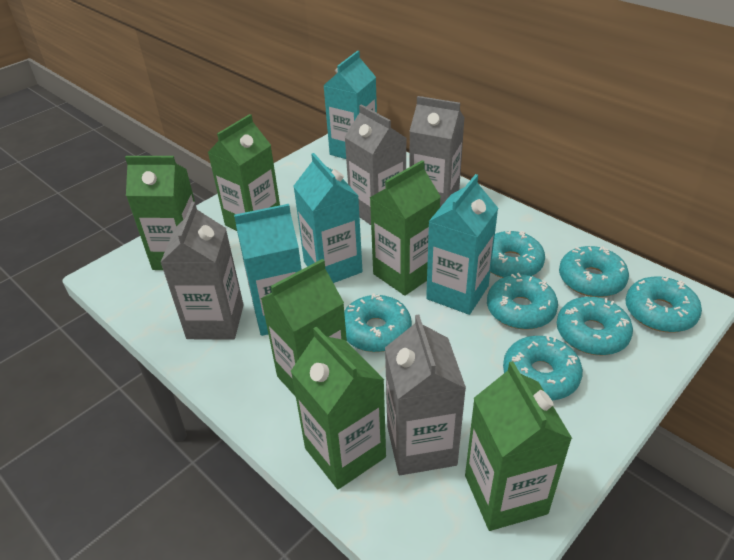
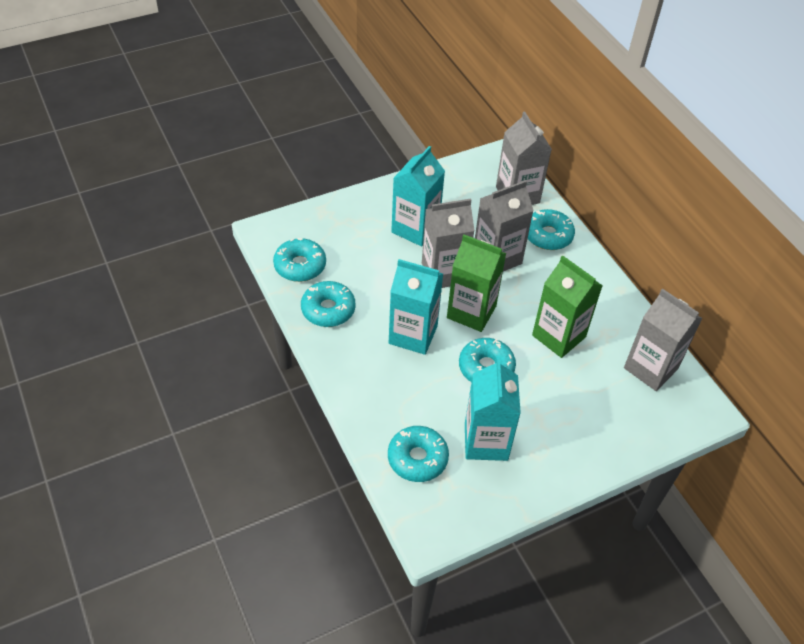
green carton: [125,156,195,270] [208,114,280,231] [261,259,347,397] [291,327,386,489] [370,160,441,296] [465,361,572,531] = 6 -> [447,235,506,332] [532,255,603,358] = 2
turquoise carton: [234,204,302,336] [294,153,363,283] [323,51,377,159] [426,174,498,315] = 4 -> [389,259,443,355] [391,146,445,246] [465,358,521,461] = 3
turquoise donut: [344,293,412,352] [487,273,558,330] [490,230,545,278] [503,336,583,400] [557,297,633,356] [559,246,629,297] [626,277,702,333] = 7 -> [273,238,326,282] [301,281,355,327] [388,426,449,482] [459,338,516,382] [528,209,575,250] = 5

